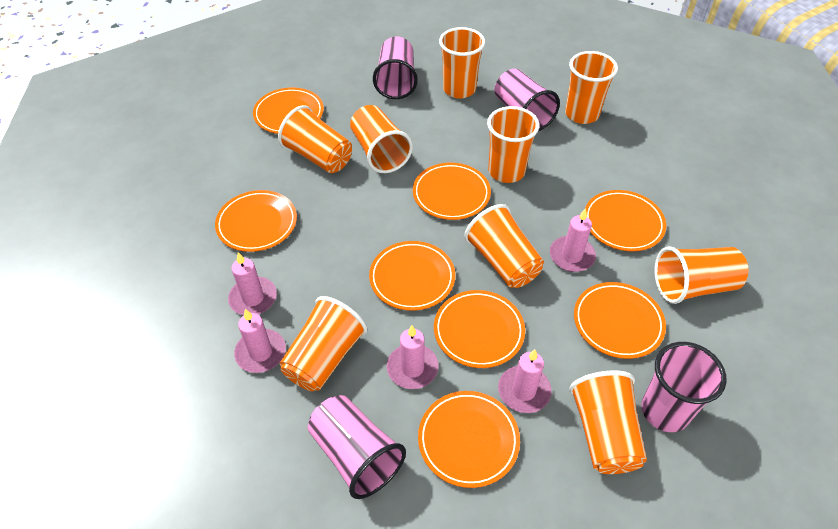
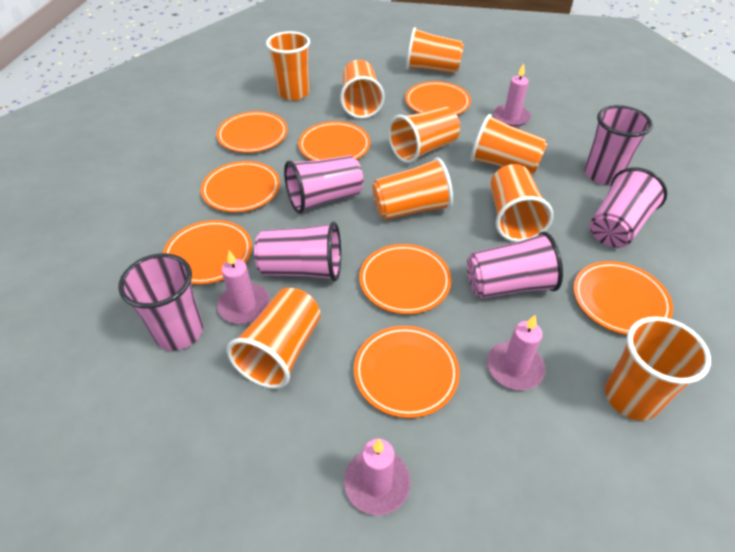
pink candle: [228,252,277,315] [234,309,286,373] [387,325,439,389] [498,349,552,413] [550,208,596,272] = 5 -> [217,251,270,324] [344,439,411,515] [487,315,545,390] [494,64,531,127] = 4
pink cup: [308,395,406,499] [373,37,418,99] [495,69,560,131] [641,342,727,432] = 4 -> [118,253,203,351] [254,221,341,281] [284,155,363,213] [467,231,563,299] [584,105,653,185] [590,167,667,248] = 6

